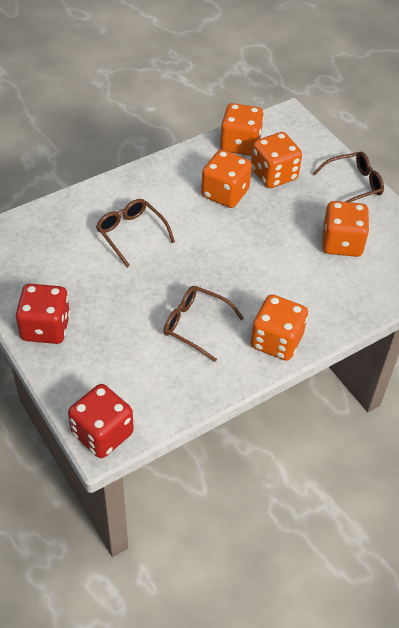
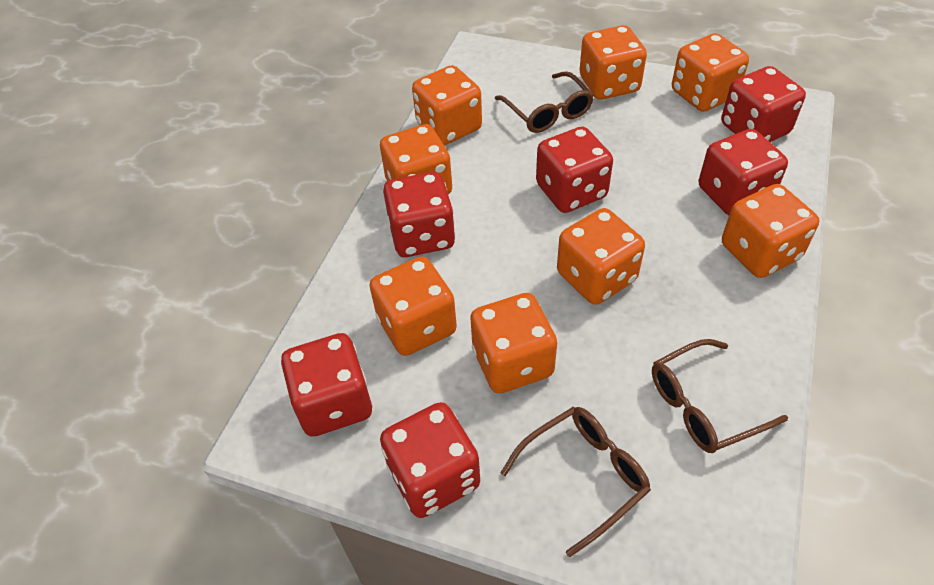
orange dice: [201,150,252,208] [220,103,264,156] [251,132,302,188] [251,294,308,361] [322,201,369,257] = 5 -> [370,256,457,356] [380,124,452,194] [412,65,482,145] [470,293,557,393] [557,208,645,305] [580,25,647,100] [672,33,749,112] [722,184,819,278] = 8
red dice: [15,284,70,344] [68,384,134,458] = 2 -> [281,333,372,437] [380,402,480,518] [383,172,455,257] [536,127,613,213] [699,129,788,215] [721,66,806,142] = 6

